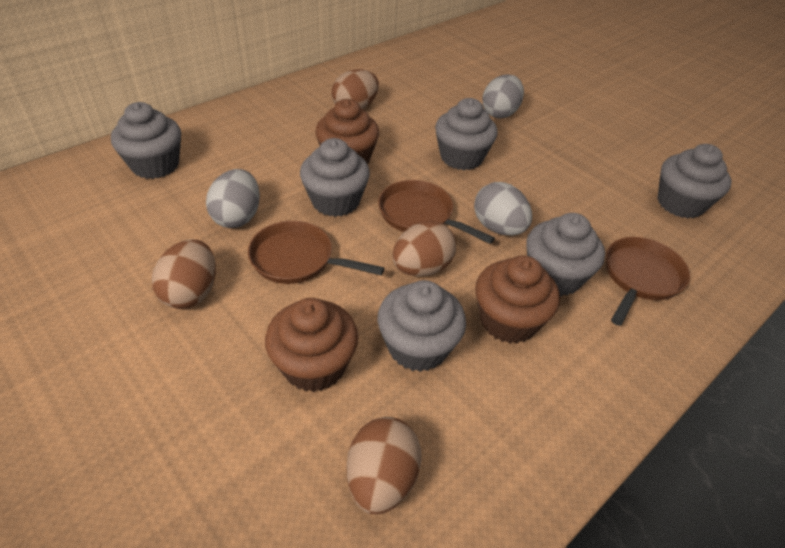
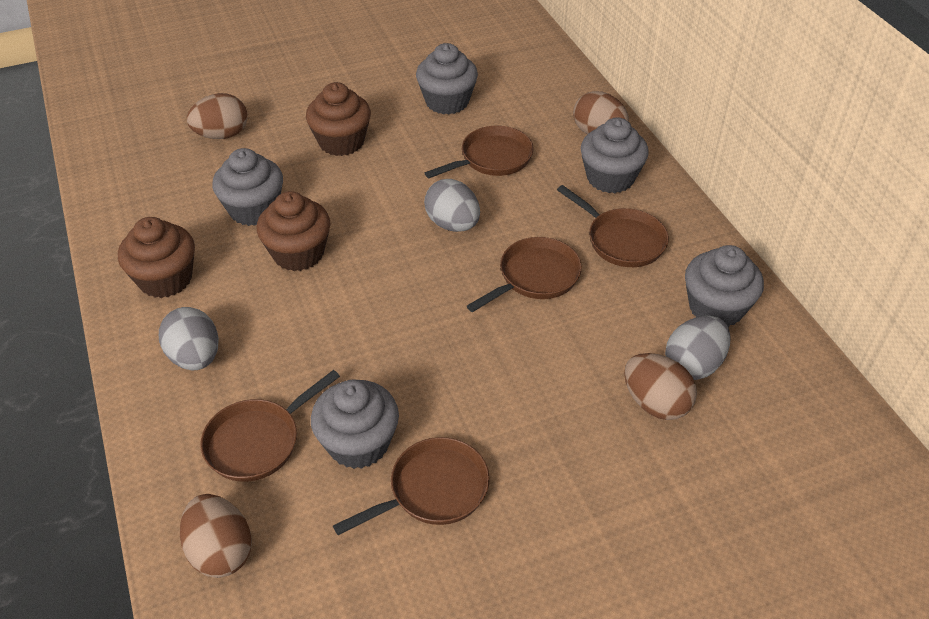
brown pan: [248,221,384,284] [378,180,495,244] [606,237,690,326] = 3 -> [200,370,340,482] [333,437,490,535] [425,126,534,178] [467,237,582,312] [557,185,669,267] = 5
grey cupcake: [111,102,181,179] [300,138,370,217] [377,280,466,372] [435,98,497,170] [526,213,605,296] [657,144,732,218] = 6 -> [212,148,283,226] [311,380,399,469] [416,43,478,114] [581,117,649,193] [685,245,764,327] = 5

